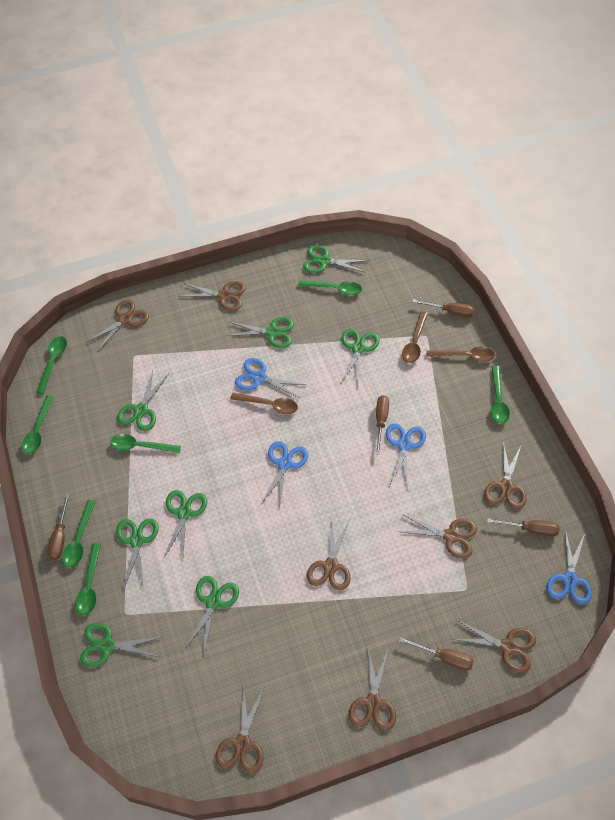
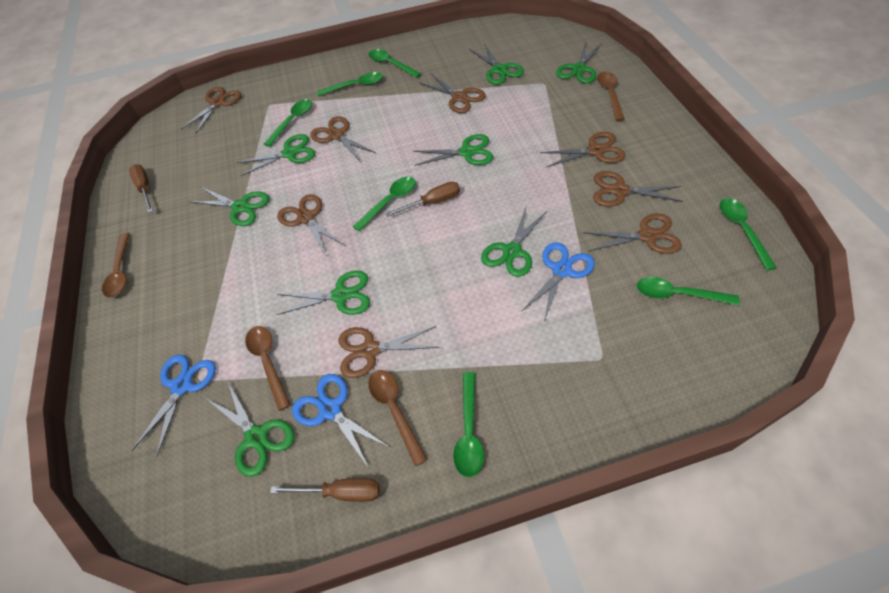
blue scissors: [235,358,307,398] [261,441,308,507] [386,423,426,490] [547,529,592,605] = 4 -> [132,355,216,456] [292,374,390,468] [521,243,595,321] = 3
brown screwdriver: [47,494,70,560] [375,395,389,455] [399,637,474,670] [412,299,475,317] [487,518,560,536] = 5 -> [129,164,153,213] [270,478,380,502] [386,182,460,217] = 3
brown spoon: [230,393,298,414] [402,311,428,363] [427,347,495,362] = 3 -> [102,233,130,298] [245,326,290,411] [368,370,427,466] [597,71,625,121] = 4

